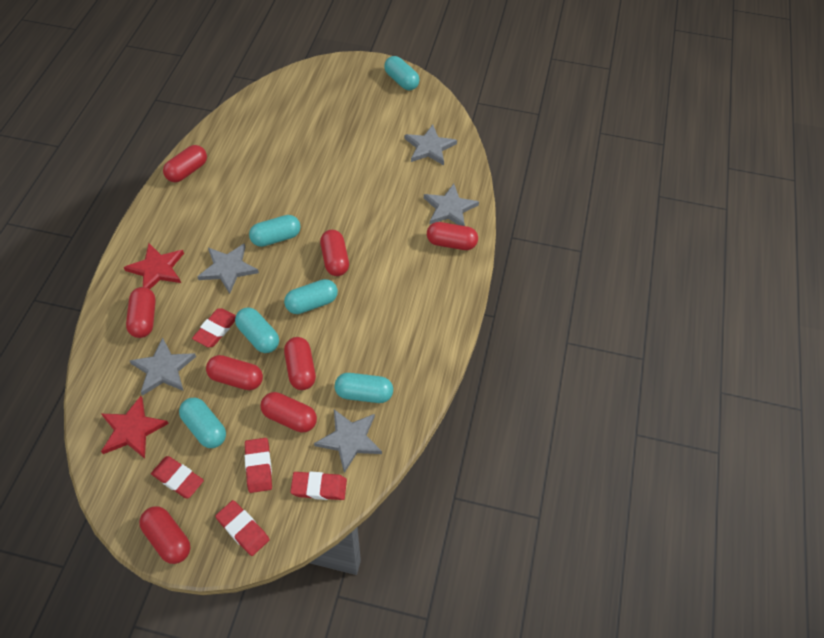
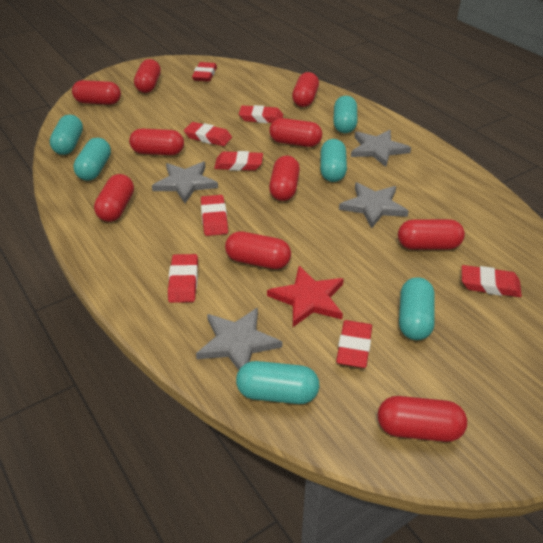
grey star: [130,338,196,396] [197,243,259,294] [314,409,382,473] [405,125,457,165] [424,184,479,226] = 5 -> [152,162,218,203] [196,308,282,370] [339,182,409,228] [351,130,411,167] = 4
red capsule: [126,287,156,338] [139,506,190,564] [163,145,207,182] [206,355,263,390] [260,392,317,432] [284,337,316,390] [320,230,349,276] [427,222,478,250] = 8 -> [72,80,121,105] [94,174,134,222] [129,128,184,155] [134,59,161,93] [225,231,291,269] [269,118,322,147] [269,155,300,201] [292,72,319,107] [378,396,467,442] [398,219,465,250] = 10
red eraser: [151,456,204,498] [192,308,236,347] [215,500,269,556] [245,438,272,493] [290,472,347,500] = 5 -> [168,254,198,303] [184,122,232,146] [192,62,217,82] [201,195,228,236] [214,151,263,171] [239,105,283,123] [336,320,372,368] [462,265,522,297] = 8
red star: [101,396,169,459] [124,243,184,289] = 2 -> [267,266,344,327] = 1

